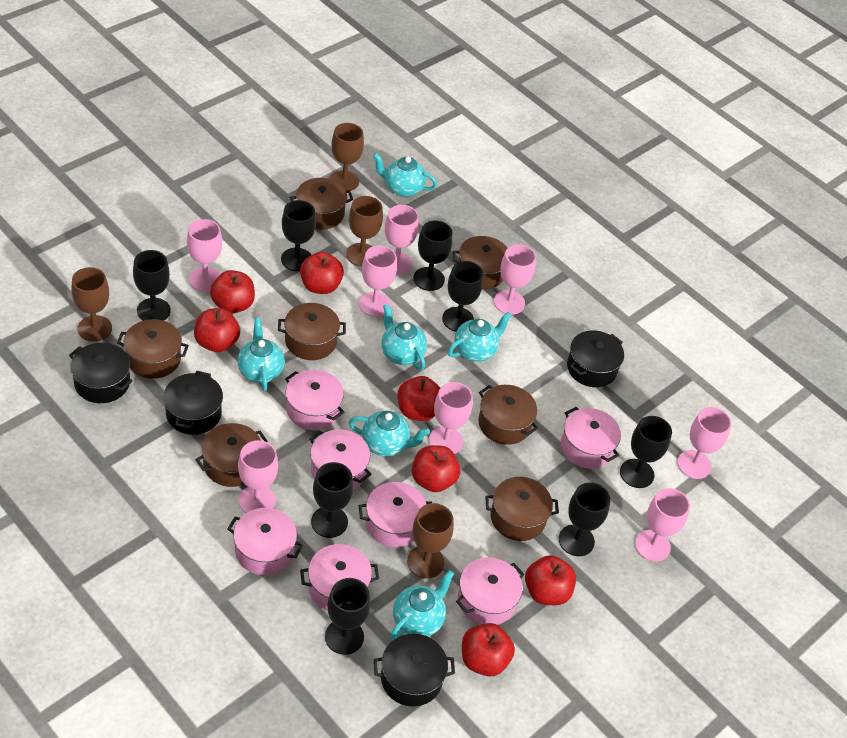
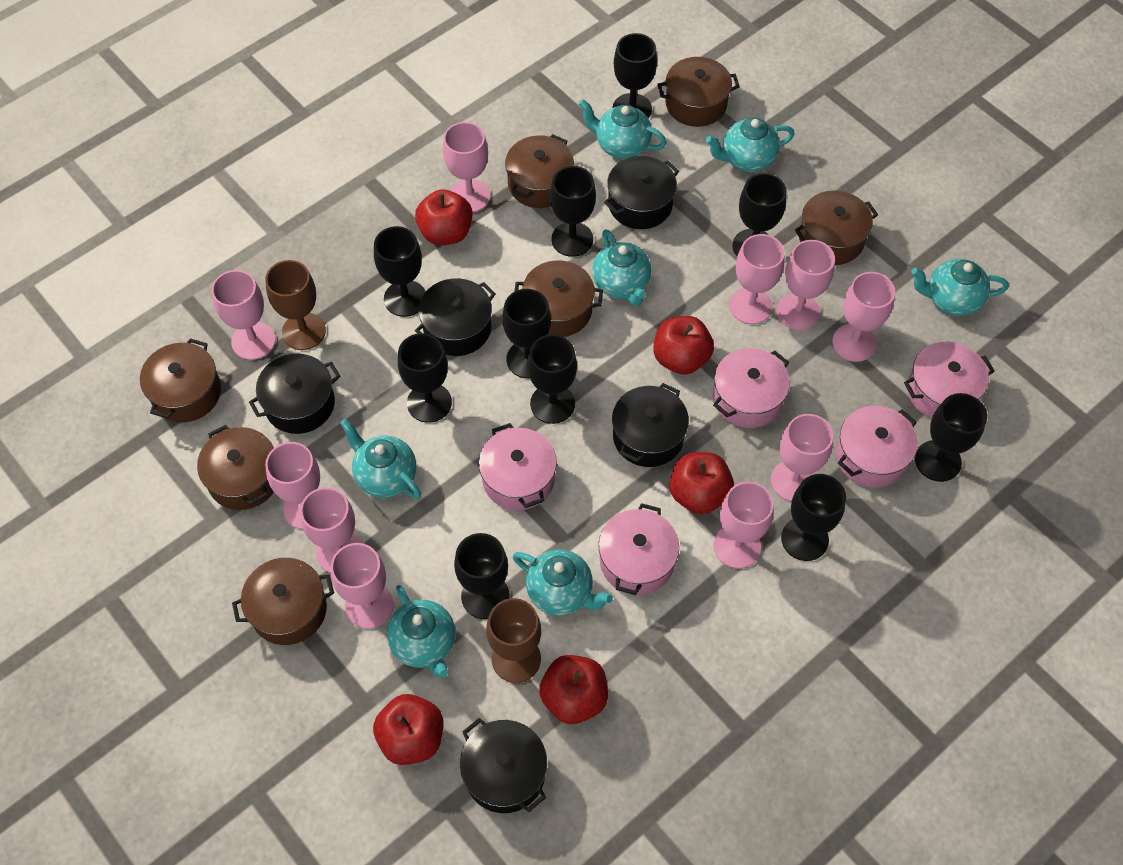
black goblet: [133,250,171,321] [281,200,316,271] [311,462,353,538] [325,578,371,655] [414,220,453,291] [442,261,483,331] [559,482,611,556] [620,416,672,488] = 8 -> [374,226,426,317] [398,333,452,423] [454,533,510,619] [502,289,551,378] [527,334,577,424] [550,166,596,257] [613,33,657,118] [732,173,787,256] [781,474,846,561] [915,393,987,482] = 10
black pot: [69,343,133,403] [163,371,223,435] [374,634,455,707] [567,330,624,387] = 4 -> [249,354,340,434] [415,278,496,356] [460,718,547,813] [604,156,679,229] [612,383,689,467] = 5
brown goblet: [71,267,112,342] [330,123,364,191] [346,196,383,266] [407,503,454,579] = 4 -> [265,260,326,350] [486,598,541,683] = 2
pink goblet: [187,219,222,291] [238,440,278,513] [359,245,397,317] [385,205,419,275] [429,382,473,454] [494,244,536,315] [635,488,690,562] [677,407,731,479] = 8 -> [211,270,276,360] [265,442,320,529] [300,487,362,573] [331,543,394,629] [443,122,490,213] [713,481,774,569] [729,234,785,324] [771,414,833,502] [777,240,835,330] [832,272,895,362] = 10
pink pot: [227,508,304,575] [285,370,344,430] [300,544,379,611] [310,429,371,490] [359,482,432,547] [456,557,524,625] [561,407,621,469] = 7 -> [479,423,557,510] [599,503,679,595] [713,348,790,428] [836,406,918,488] [904,342,995,419] = 5
red apple: [194,308,240,352] [210,270,255,314] [300,252,344,294] [397,376,440,421] [412,445,460,492] [462,623,515,677] [525,555,576,605] = 7 -> [373,694,443,765] [415,189,472,245] [539,655,608,724] [653,316,714,375] [670,452,734,514] = 5
turquoise teapot: [238,318,285,391] [349,411,430,457] [373,153,437,197] [382,304,427,370] [390,570,454,640] [448,312,512,362] = 6 -> [340,419,421,499] [387,585,455,678] [513,549,613,616] [579,99,667,159] [592,229,651,306] [706,117,794,172] [911,259,1009,316] = 7

